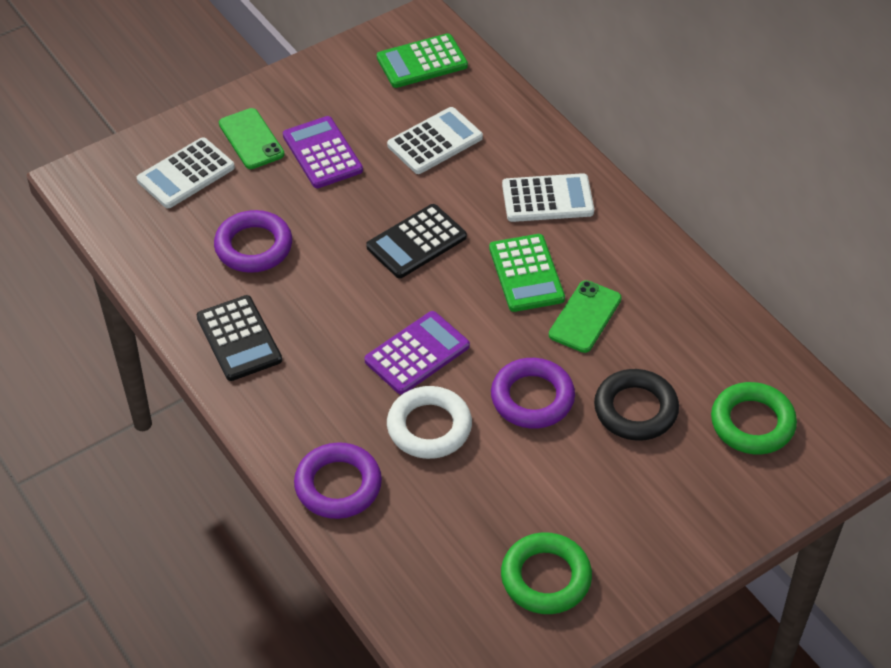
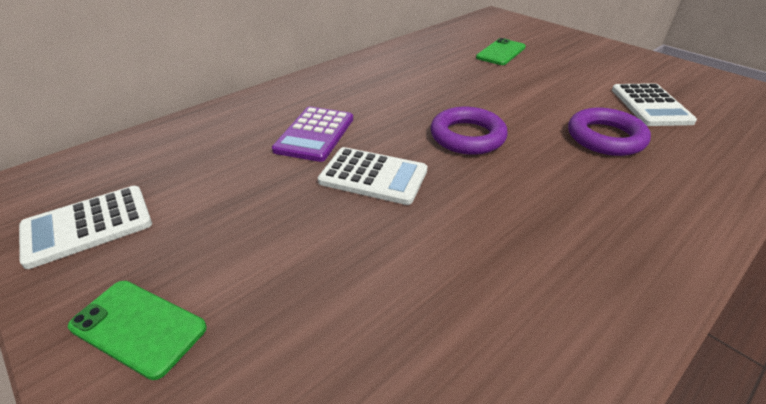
black calculator: [197,295,282,381] [366,204,467,278] = 2 -> none = 0
black ring: [594,369,679,441] = 1 -> none = 0
green calculator: [377,33,468,88] [489,234,565,312] = 2 -> none = 0
green ring: [501,532,592,614] [711,382,797,454] = 2 -> none = 0
purple calculator: [283,116,363,188] [364,311,470,395] = 2 -> [272,107,353,162] = 1
purple ring: [214,210,292,273] [294,442,382,519] [491,358,575,429] = 3 -> [430,107,508,155] [568,108,651,156] = 2
white ring: [387,386,472,459] = 1 -> none = 0

